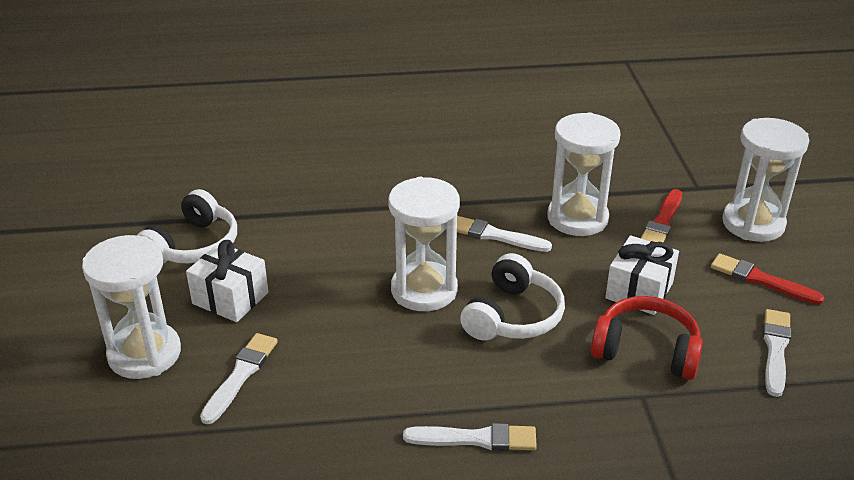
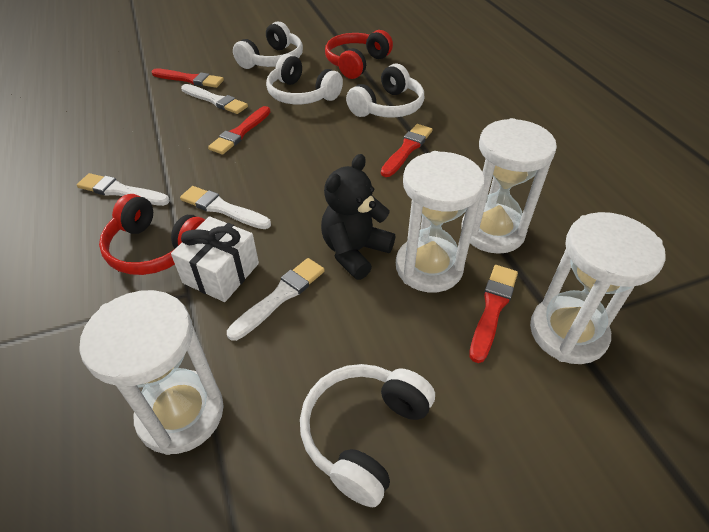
black teddy bear: none = 0 -> [321,154,395,280] = 1
red brush: [641,189,682,243] [711,253,824,305] = 2 -> [151,68,224,88] [208,106,270,155] [381,124,433,177] [469,265,518,363] = 4
red headphones: [591,296,703,380] = 1 -> [99,194,205,275] [325,30,393,79] = 2
white gift: [186,240,268,322] [605,235,679,315] = 2 -> [171,216,259,302] = 1
white headphones: [138,189,237,264] [460,253,565,340] = 2 -> [233,21,303,69] [266,54,343,104] [300,364,435,507] [346,64,424,118] = 4

